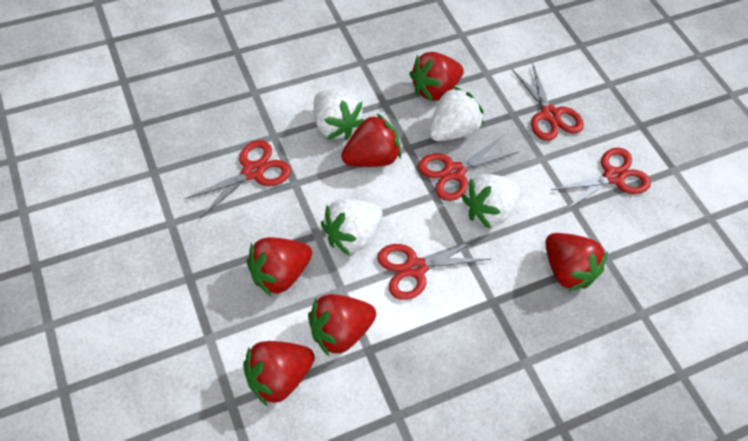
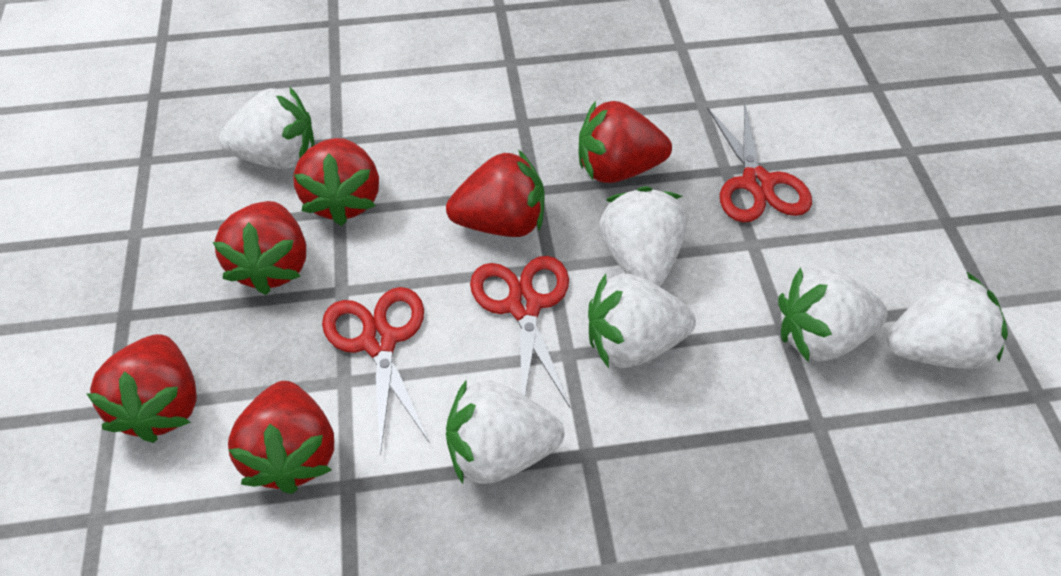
red scissors: [185,140,291,218] [377,237,491,300] [418,136,518,201] [511,63,584,141] [551,148,651,211] = 5 -> [322,287,430,455] [470,256,570,407] [707,103,812,222] = 3
white strawberry: [314,90,364,140] [321,199,383,256] [429,86,483,141] [461,174,520,229] = 4 -> [219,87,314,169] [446,379,564,484] [588,273,696,368] [599,186,687,287] [778,267,888,362] [887,272,1008,369] = 6

